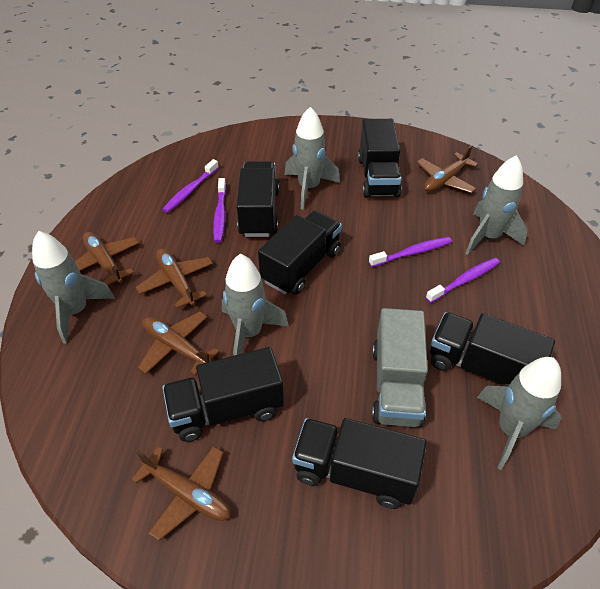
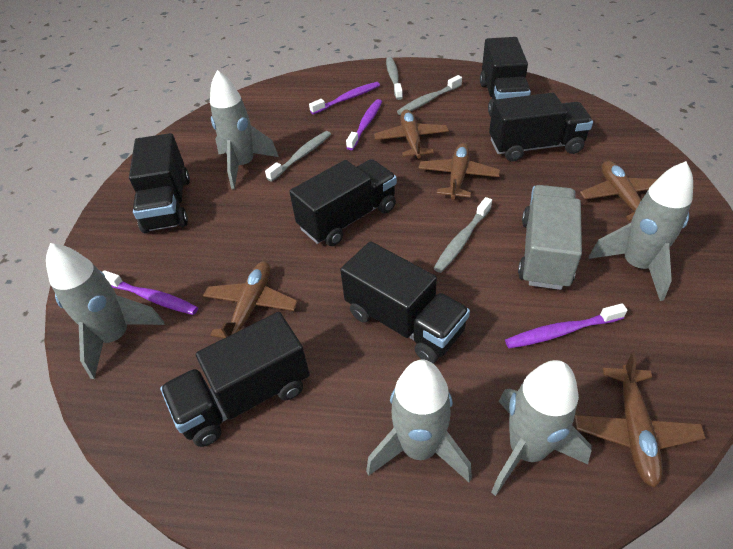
grey toothbrush: none = 0 -> [265,131,331,182] [386,57,403,100] [397,75,462,115] [433,197,492,273] = 4

